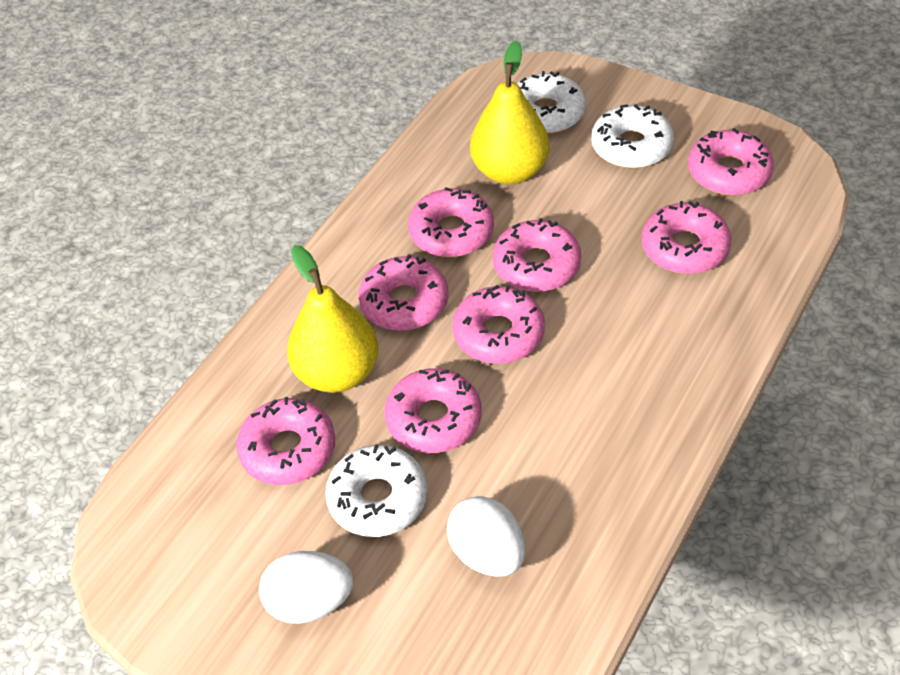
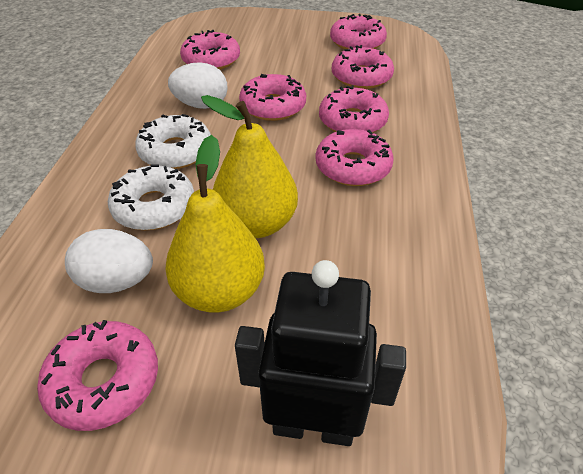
black robot: none = 0 -> [235,260,406,446] = 1
pink donut: [236,397,335,485] [359,255,448,331] [384,368,481,453] [408,187,494,257] [452,285,545,363] [493,218,581,292] [642,201,731,274] [688,128,774,195] = 8 -> [37,320,158,431] [180,30,240,70] [239,74,306,121] [316,129,394,186] [319,85,389,133] [330,14,387,50] [332,45,394,89] = 7
white donut: [325,445,427,537] [517,71,586,134] [591,104,674,168] = 3 -> [108,165,194,230] [135,114,211,169] = 2

